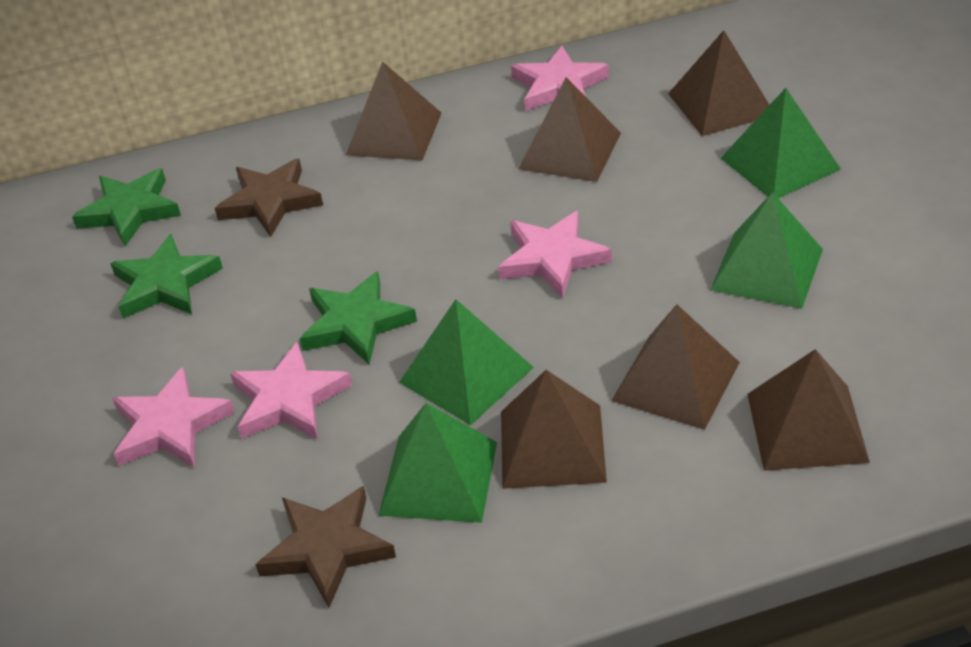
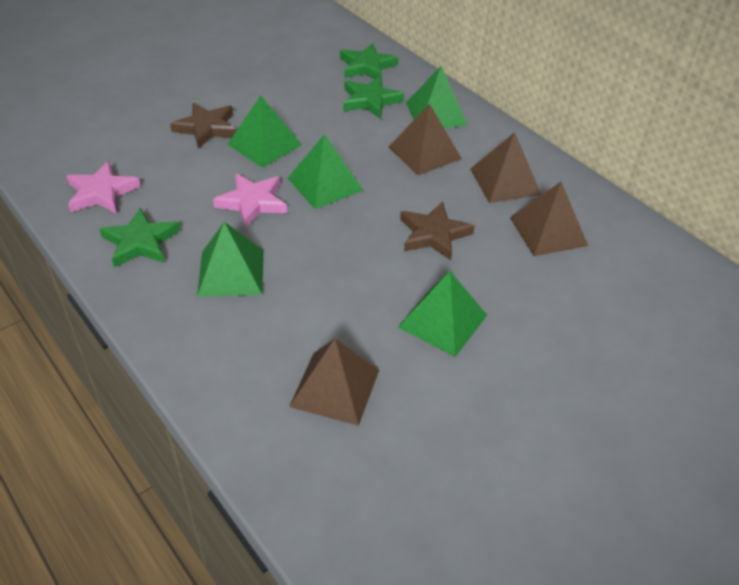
brown pyramid: [346,61,442,160] [501,370,607,489] [518,77,621,182] [611,304,740,430] [668,30,769,136] [747,349,870,471] = 6 -> [289,338,379,426] [389,104,462,175] [470,132,541,203] [510,182,588,256] = 4
green pyramid: [378,403,497,523] [399,299,534,425] [710,192,823,309] [721,88,841,198] = 4 -> [197,222,264,297] [227,95,302,168] [288,134,364,209] [398,271,487,357] [406,66,468,128] = 5
pink star: [112,367,235,467] [230,342,352,439] [498,211,612,298] [511,46,609,111] = 4 -> [66,161,141,214] [213,173,287,228] = 2

